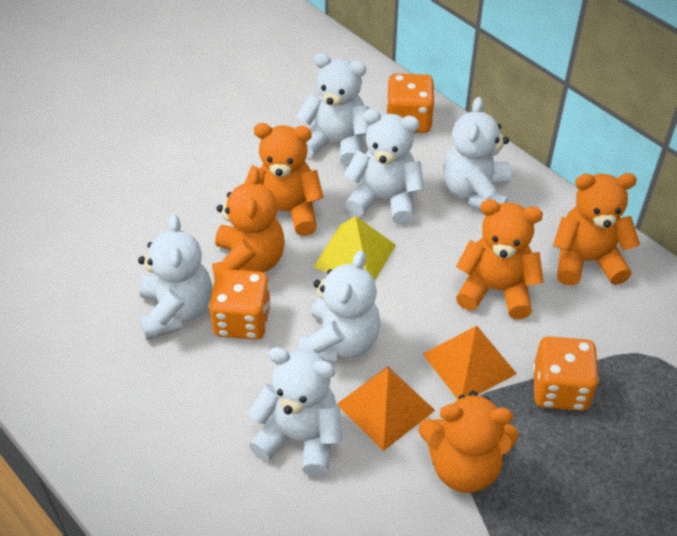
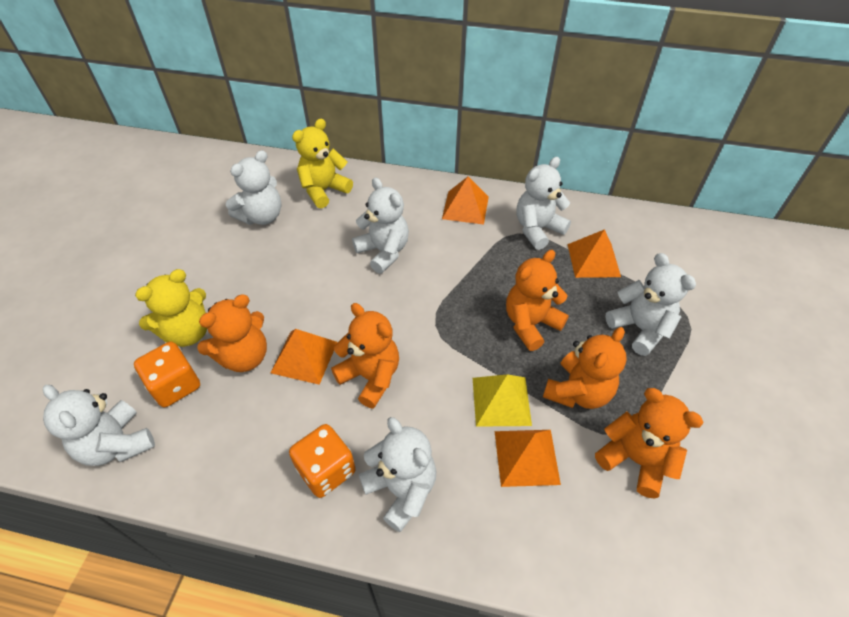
orange dice: [209,269,271,340] [387,74,435,133] [533,336,599,411] = 3 -> [134,342,200,407] [289,424,356,498] = 2
orange pyramid: [337,366,435,451] [423,326,517,399] = 2 -> [270,329,338,385] [442,176,489,225] [495,430,561,487] [568,229,621,278] = 4
yellow teddy bear: none = 0 -> [135,269,207,347] [292,119,353,208] = 2

